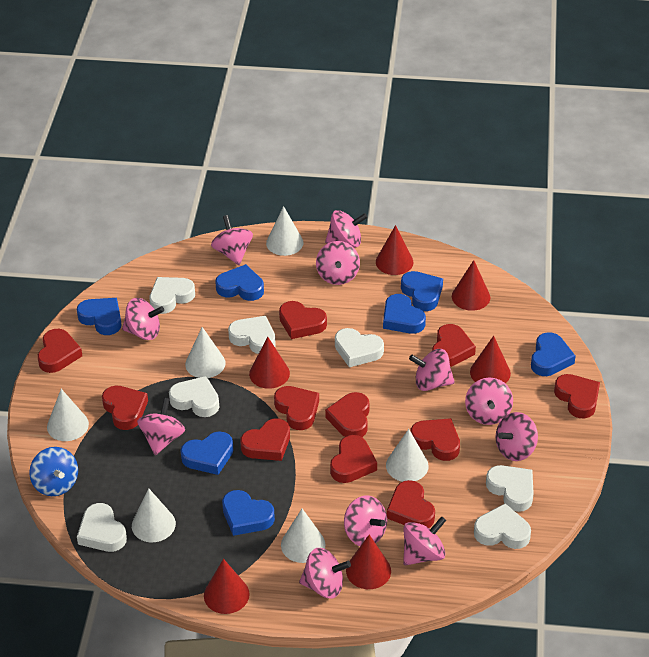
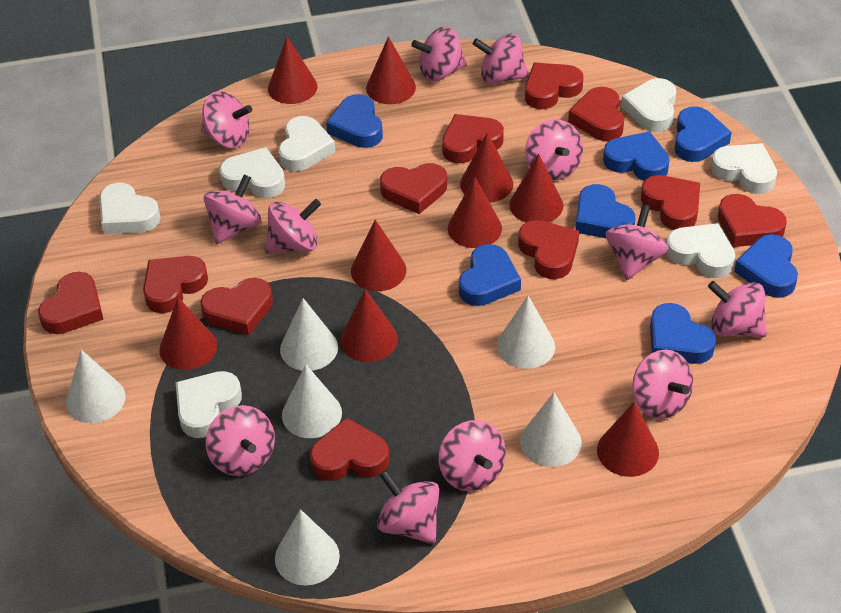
blue spinning top: [29,447,78,496] = 1 -> none = 0
pink spinning top: [122,298,164,340] [137,398,185,455] [211,215,253,265] [299,548,351,598] [316,241,360,285] [325,210,368,248] [344,495,387,546] [403,516,446,565] [409,349,455,391] [465,377,513,425] [496,412,538,461] = 11 -> [201,91,252,148] [204,174,261,244] [206,405,275,476] [265,199,321,254] [377,470,439,544] [412,26,467,82] [439,420,506,491] [473,33,529,84] [525,119,583,181] [606,205,669,280] [632,349,693,419] [708,281,767,337] = 12
red cone: [204,559,250,614] [249,337,290,389] [346,535,391,589] [376,225,413,275] [452,260,490,311] [470,336,511,383] = 6 -> [159,298,217,370] [268,37,318,104] [340,289,398,362] [351,219,406,291] [366,36,416,104] [448,177,502,248] [460,132,513,203] [510,154,563,222] [597,402,659,477] = 9

